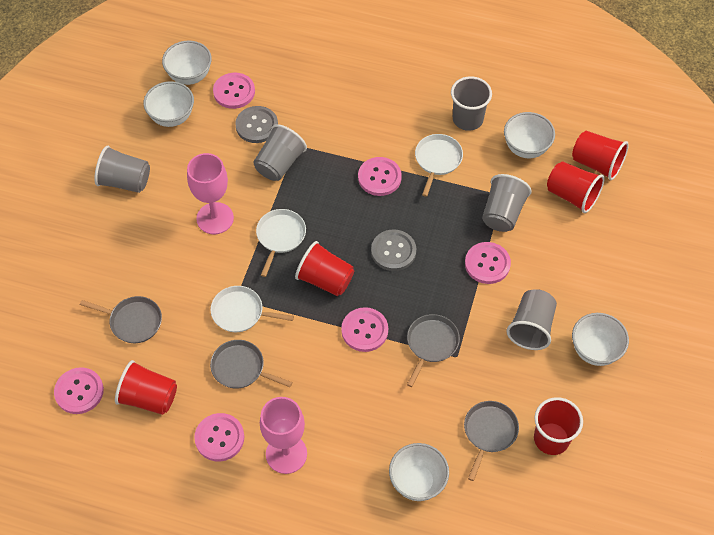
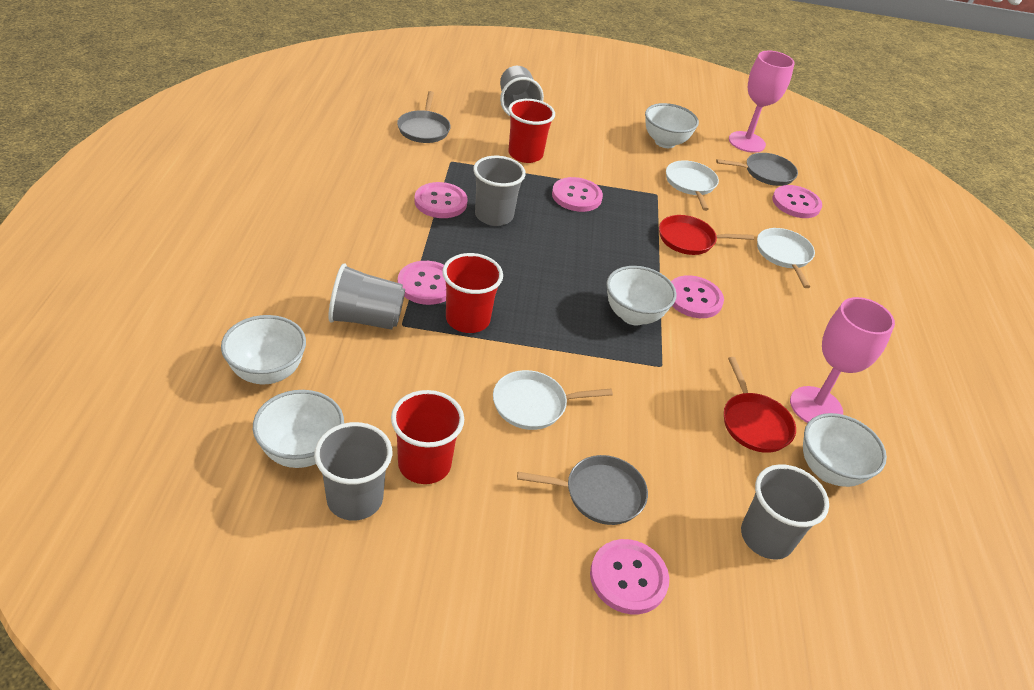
grey button: [235,106,278,143] [371,229,416,271] = 2 -> none = 0
grey pan: [80,296,162,343] [210,340,292,389] [407,314,460,387] [464,401,519,481] = 4 -> [397,91,451,143] [517,455,648,525] [716,153,798,186] = 3
red cup: [115,360,177,415] [295,241,354,296] [534,397,583,455] [547,161,605,213] [572,131,629,180] = 5 -> [391,390,464,484] [442,253,503,333] [508,99,555,163] = 3
red pan: none = 0 -> [659,215,754,255] [724,357,796,453] = 2

